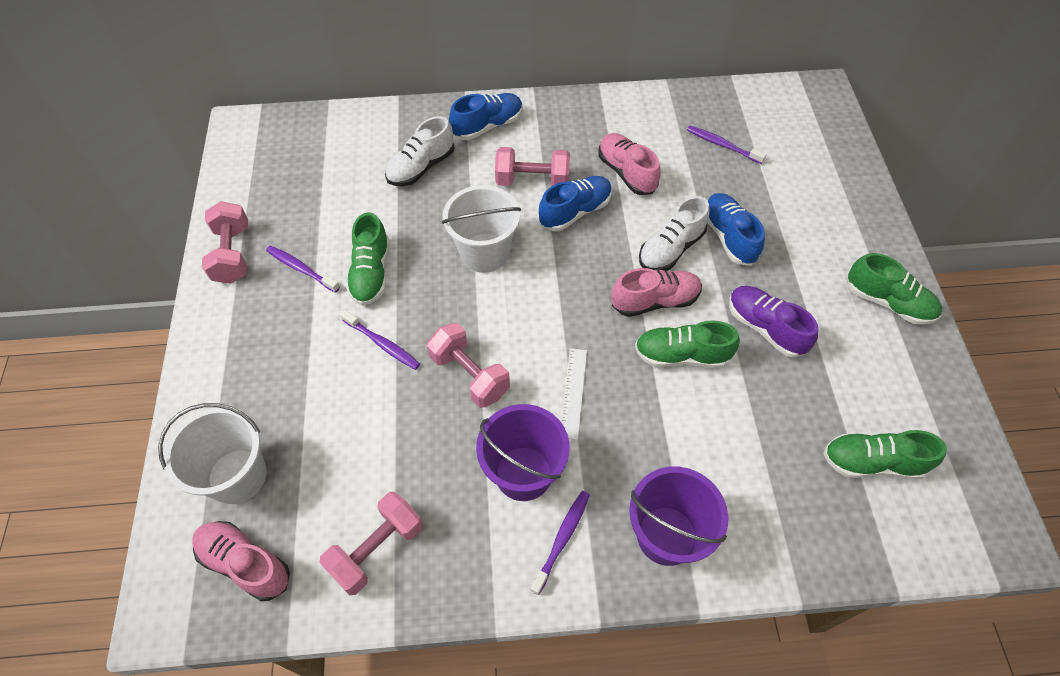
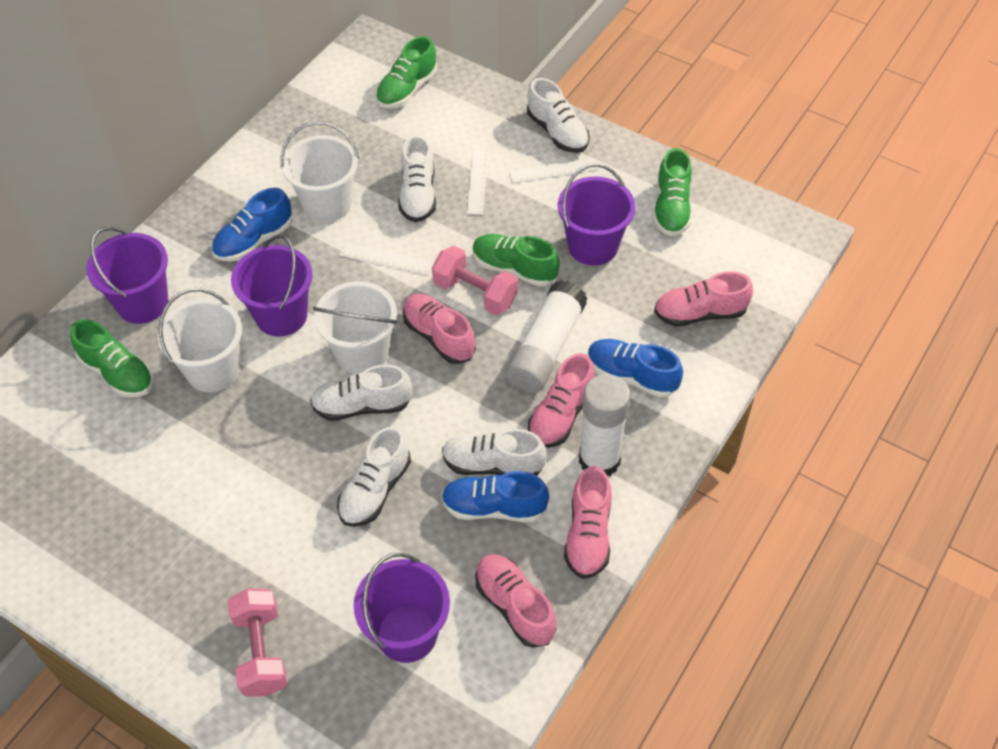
pink dumbbell: [202,201,248,284] [319,492,423,595] [427,323,510,408] [495,147,570,186] = 4 -> [228,589,287,697] [432,246,518,315] = 2
pink shoe: [192,521,290,601] [598,133,661,195] [611,268,702,317] = 3 -> [403,294,476,364] [475,554,556,648] [528,353,595,448] [564,466,612,579] [654,271,753,327] = 5
purple bucket: [476,404,570,501] [629,466,728,566] = 2 -> [86,227,169,324] [231,235,312,337] [354,553,450,663] [558,164,636,266] = 4
purple shoe: [729,286,818,358] = 1 -> none = 0
purple toothbrush: [266,245,340,293] [341,310,420,370] [530,491,590,595] [687,126,766,164] = 4 -> none = 0
white bucket: [158,403,266,504] [442,185,521,273] = 2 -> [158,288,242,393] [280,121,359,222] [313,281,397,374] = 3
white glue stick: none = 0 -> [506,280,588,393] [579,374,631,476] = 2
white ruler: [561,348,587,440] = 1 -> [340,243,433,275] [467,148,489,215] [509,158,599,183] = 3
white shoe: [385,116,455,186] [639,196,710,271] = 2 -> [310,365,412,421] [337,426,411,527] [398,135,436,222] [442,429,547,476] [527,78,590,153] = 5

